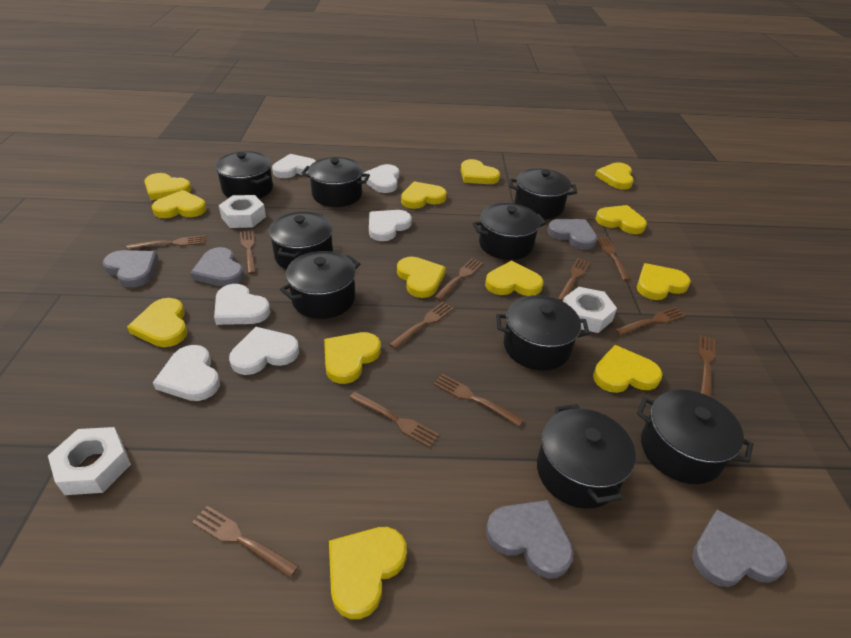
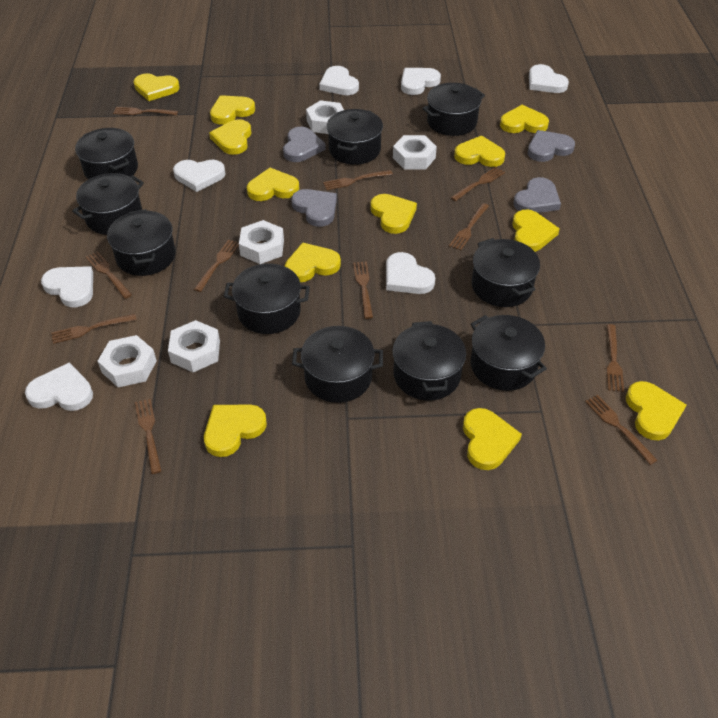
black pot: [215,151,273,199] [268,212,333,269] [280,251,360,319] [301,157,370,207] [472,203,546,260] [496,295,590,370] [510,168,577,219] [537,404,636,509] [637,390,753,484] = 9 -> [72,173,144,235] [75,128,138,179] [107,209,176,276] [224,263,310,334] [292,326,383,403] [327,109,383,165] [393,321,466,401] [422,83,485,136] [470,315,547,391] [472,238,540,307] = 10
grey heart: [103,250,158,288] [190,247,244,287] [486,500,574,579] [548,219,597,250] [692,509,787,587] = 5 -> [283,127,326,162] [291,189,337,227] [513,177,561,213] [528,130,575,162] = 4
white heart: [153,345,220,401] [214,284,270,325] [229,327,299,375] [272,154,316,178] [361,164,399,193] [369,210,412,241] = 6 -> [25,362,93,411] [41,266,93,307] [173,160,225,192] [319,66,359,95] [386,252,435,294] [401,68,441,95] [529,64,569,93] = 7
white nut: [48,427,131,495] [219,195,266,228] [563,287,617,333] = 3 -> [98,335,157,387] [168,320,220,372] [239,220,284,264] [306,100,344,134] [393,135,437,170] = 5
yellow heart: [127,298,188,347] [144,173,191,201] [152,190,206,218] [324,332,381,384] [329,527,407,619] [397,257,446,298] [401,181,447,209] [461,159,500,184] [485,260,543,296] [593,345,663,393] [595,162,634,190] [596,205,647,234] [637,263,691,300] = 13 -> [134,74,180,101] [204,404,267,457] [209,119,252,155] [210,95,255,125] [247,168,299,201] [284,242,341,282] [370,194,417,234] [454,136,505,167] [463,408,522,470] [500,105,549,133] [512,209,560,252] [626,381,686,440] = 12

